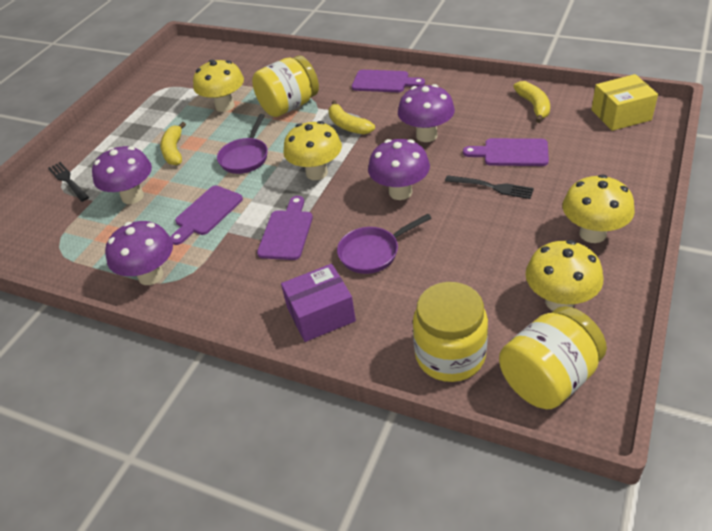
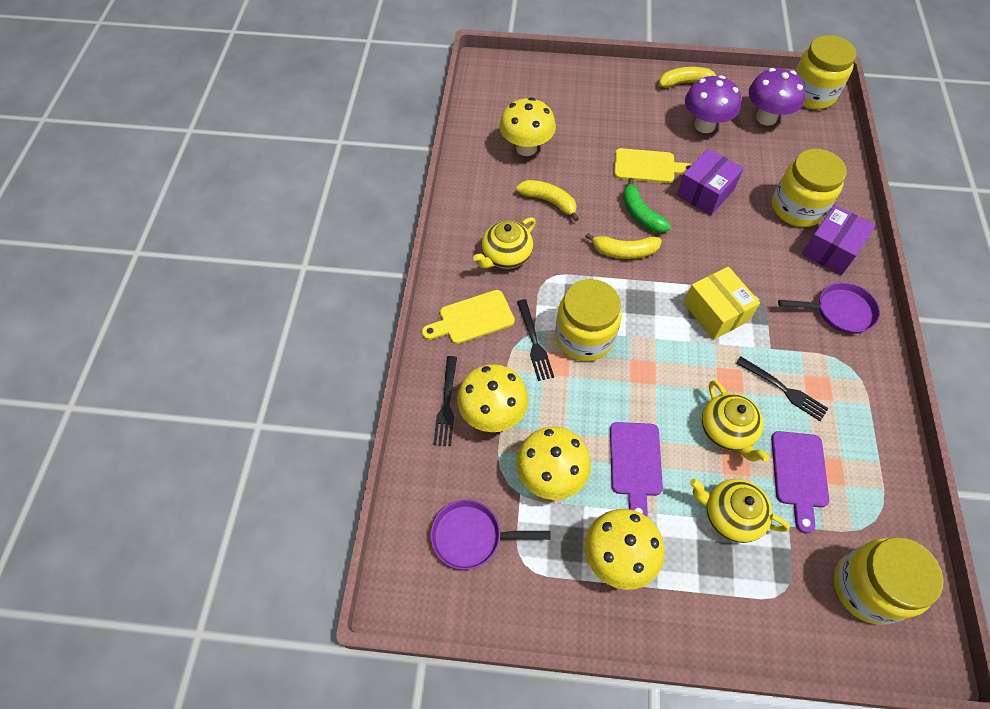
black fork: [48,162,89,202] [445,175,534,199] = 2 -> [433,356,457,446] [517,299,554,381] [736,357,829,421] = 3
green banana: none = 0 -> [623,178,671,233] = 1
purple box: [281,264,356,342] = 1 -> [677,148,744,215] [802,205,876,275] = 2
purple cutting board: [170,186,243,245] [257,196,313,260] [352,70,425,92] [463,138,549,166] = 4 -> [610,422,663,517] [771,431,829,533] = 2
purple mushroom: [92,146,152,204] [105,221,173,285] [368,139,430,200] [398,84,455,142] = 4 -> [685,75,741,133] [749,68,806,126] = 2
yellow cutting board: none = 0 -> [422,290,515,344] [614,148,692,183] = 2
yellow jar: [252,55,319,117] [413,282,488,382] [499,306,607,409] = 3 -> [555,279,622,361] [772,149,847,227] [795,35,856,109] [834,537,944,625] = 4
yellow teapot: none = 0 -> [473,217,536,269] [690,479,790,543] [702,380,769,462] = 3

